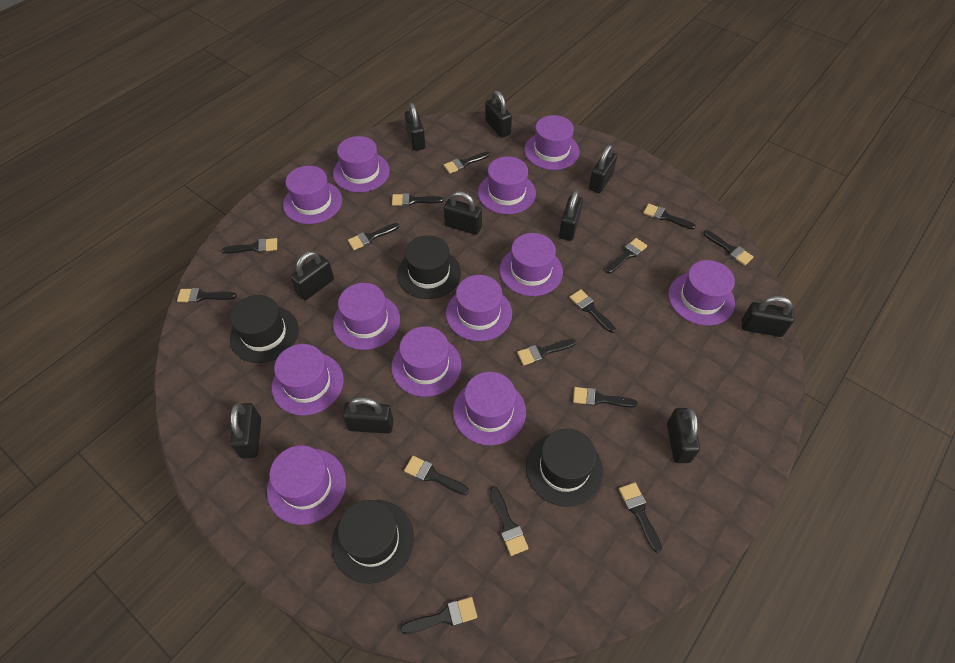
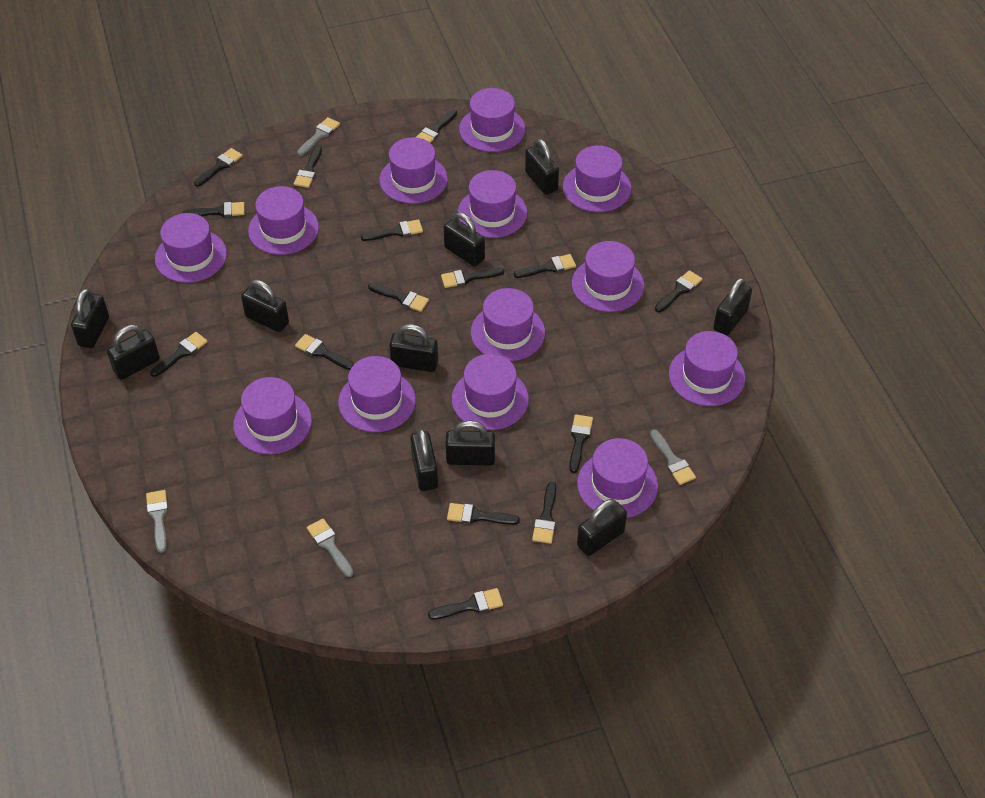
black hat: [230,295,299,363] [332,500,414,584] [397,235,461,299] [526,428,603,507] = 4 -> none = 0
grey brush: none = 0 -> [146,490,168,553] [297,117,340,156] [307,518,354,577] [650,429,696,485] = 4
purple hat: [267,445,346,525] [272,344,344,415] [283,166,342,224] [333,136,390,192] [333,283,400,350] [391,326,461,397] [446,275,512,341] [453,372,526,445] [478,156,536,214] [500,233,563,296] [524,115,580,170] [668,260,735,326] = 12 -> [155,213,227,283] [233,377,312,454] [248,186,319,255] [338,356,416,432] [379,137,448,204] [452,354,529,430] [458,170,527,238] [459,88,525,152] [471,288,545,361] [563,145,632,212] [571,241,644,312] [577,438,658,518] [669,331,745,406] = 13

